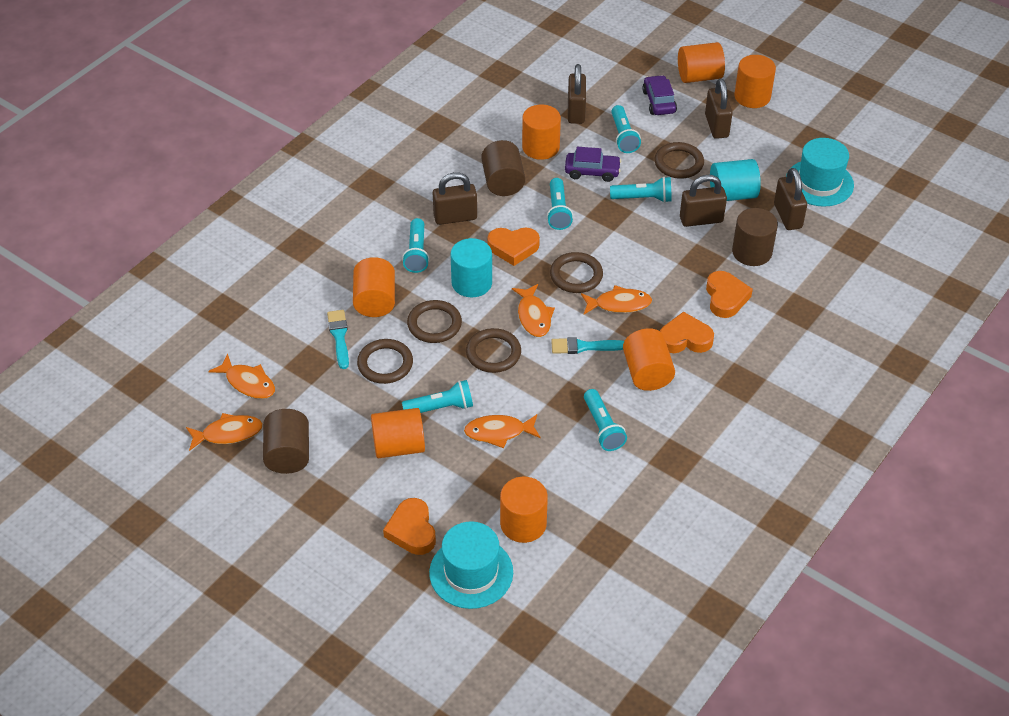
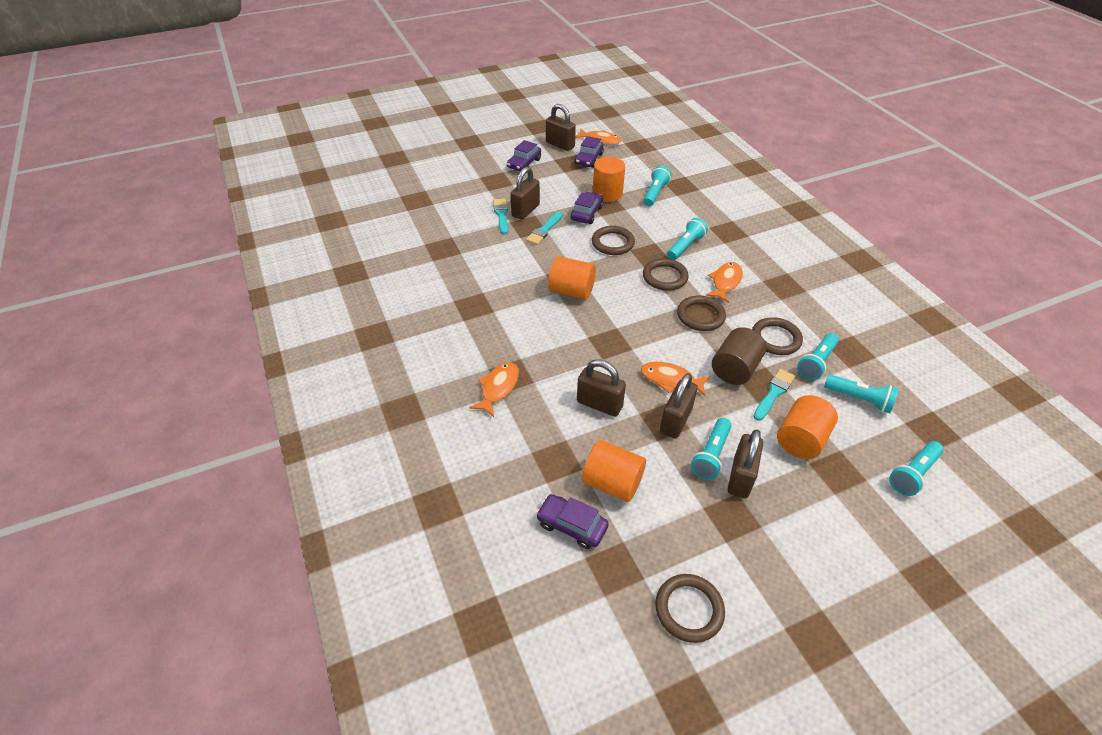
brown cylinder: [263,409,309,474] [481,140,525,196] [732,208,778,266] = 3 -> [712,327,766,385] = 1
orange cylinder: [353,257,395,317] [371,408,425,458] [500,477,548,543] [522,105,561,160] [623,328,675,391] [678,42,725,83] [734,55,776,108] = 7 -> [548,256,596,300] [582,440,646,502] [593,157,625,202] [777,395,838,459] = 4
orange fish: [186,413,263,451] [208,354,275,399] [464,414,541,448] [512,284,555,337] [581,285,652,314] = 5 -> [469,362,519,417] [575,128,621,145] [641,362,711,396] [706,262,743,303] = 4
orange heart: [383,498,436,555] [488,228,540,266] [660,312,714,353] [706,271,753,318] = 4 -> none = 0
purple car: [565,147,621,182] [642,75,677,115] = 2 -> [507,140,541,171] [536,494,609,549] [570,192,603,224] [575,136,604,168] = 4
turquoise brush: [327,310,349,369] [551,337,624,354] = 2 -> [493,198,508,234] [526,211,563,245] [753,369,795,421] = 3
turquoise cylinder: [450,238,492,298] [710,159,761,201] = 2 -> none = 0
turquoise hat: [429,521,513,609] [786,138,854,207] = 2 -> none = 0

